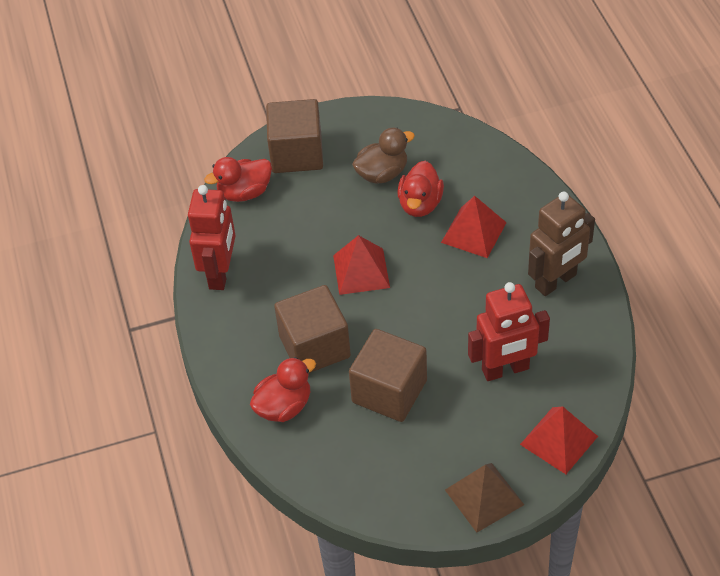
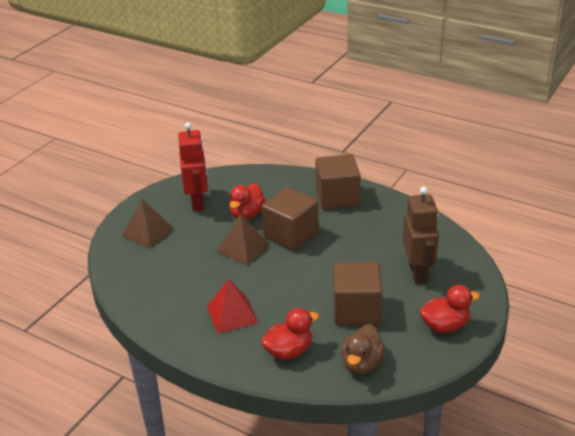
brown pyramid: [445,463,524,533] = 1 -> [121,199,173,248] [216,214,269,265] = 2
red pyramid: [333,235,390,295] [441,196,507,258] [520,406,598,474] = 3 -> [207,279,259,334] = 1
red robot: [188,185,236,290] [468,282,550,381] = 2 -> [178,122,208,211] = 1

